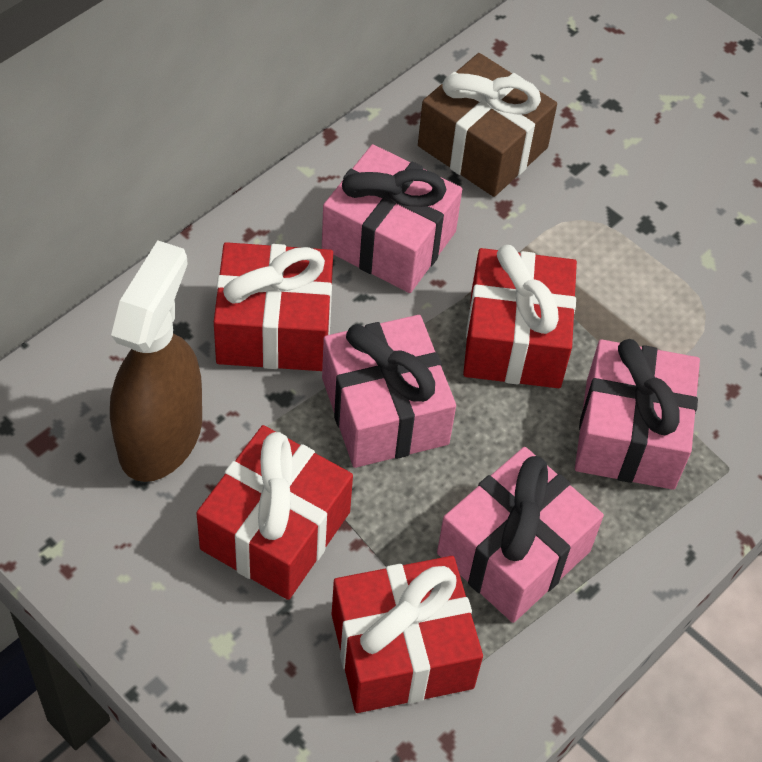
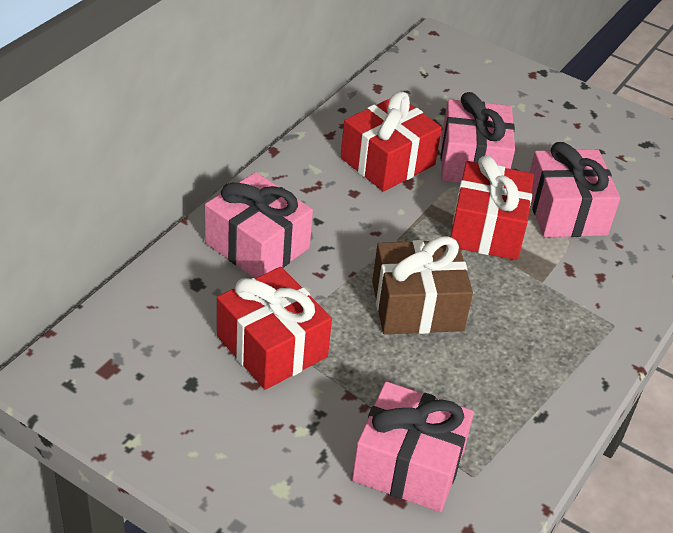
brown spray bottle: [110,240,202,482] = 1 -> none = 0
red gift: [196,425,353,600] [214,242,333,371] [332,556,483,713] [463,245,577,388] = 4 -> [217,267,332,390] [341,91,442,192] [451,156,534,260] = 3

